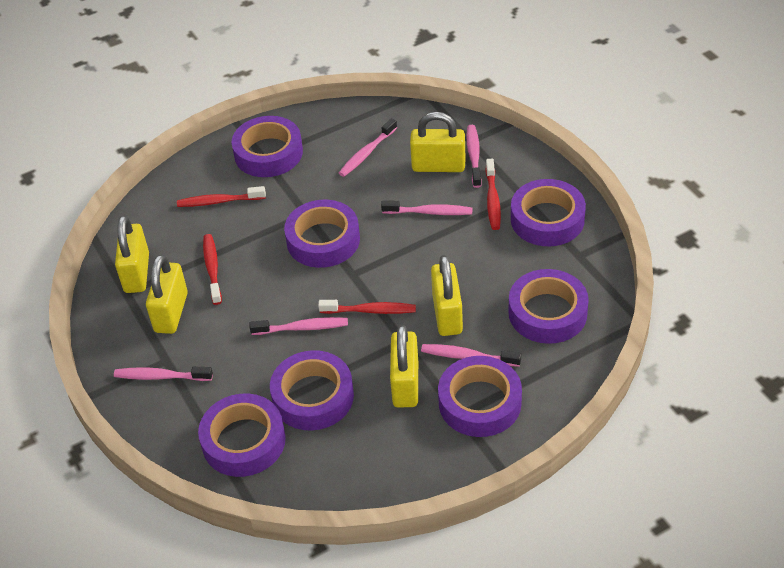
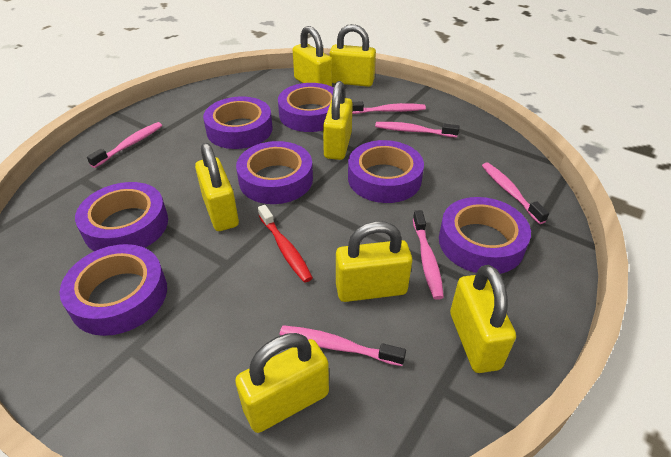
red toothbrush: [177,186,266,207] [203,234,222,305] [318,300,416,314] [485,159,501,230] = 4 -> [258,205,313,283] = 1
yellow padlock: [115,215,149,293] [146,254,188,334] [390,325,418,407] [410,112,466,172] [431,255,463,336] = 5 -> [195,143,239,231] [235,333,329,433] [293,26,332,87] [323,81,353,160] [330,24,376,87] [336,221,412,302] [450,265,516,373] = 7

